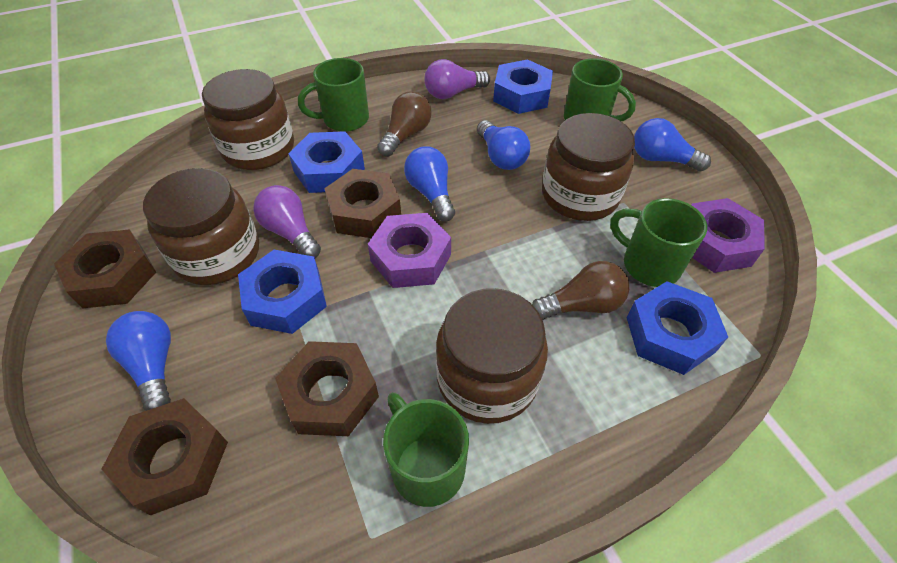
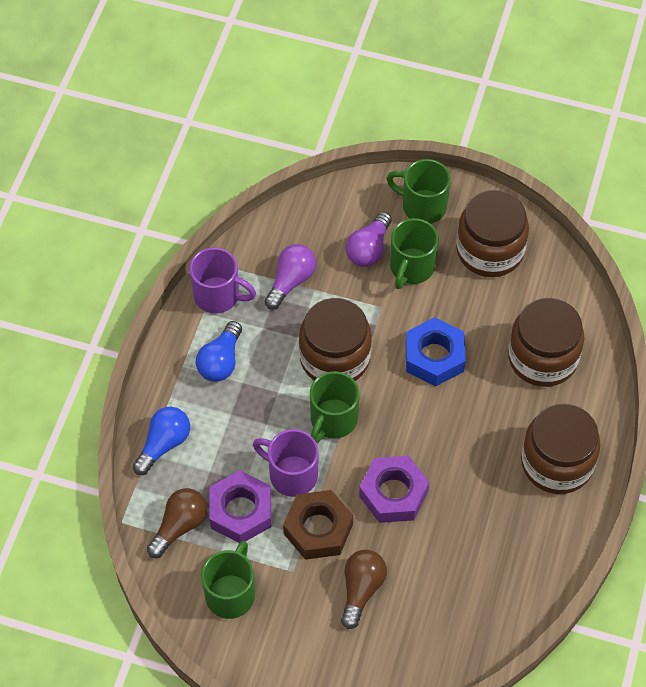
blue light bulb: [106,311,171,411] [404,146,455,222] [477,120,530,170] [634,118,711,171] = 4 -> [133,407,190,475] [196,321,242,382] = 2
blue nut: [238,250,327,334] [288,131,365,193] [493,59,553,114] [626,281,728,375] = 4 -> [405,317,466,386] = 1
brown nut: [54,229,156,309] [102,398,228,515] [275,341,379,436] [324,169,401,238] = 4 -> [283,490,353,560] = 1
purple mug: none = 0 -> [190,247,256,313] [253,429,319,497] = 2

